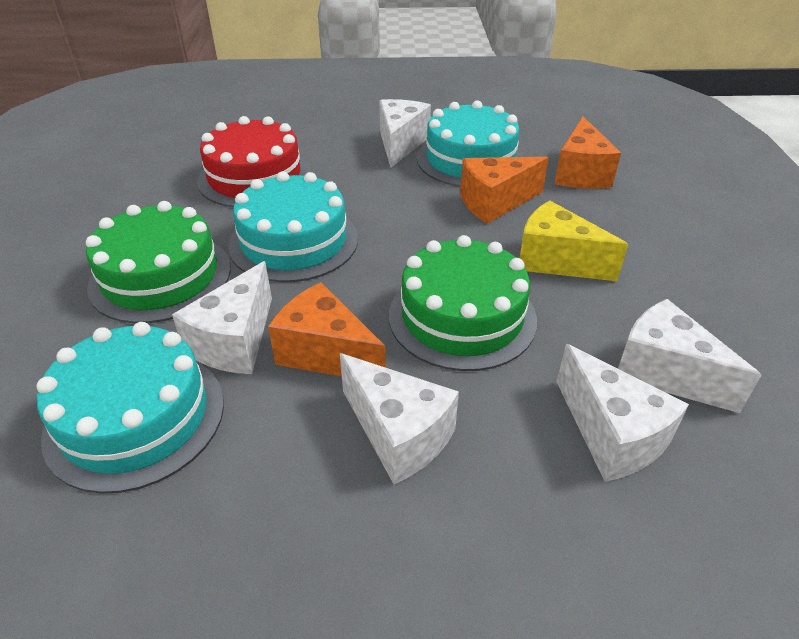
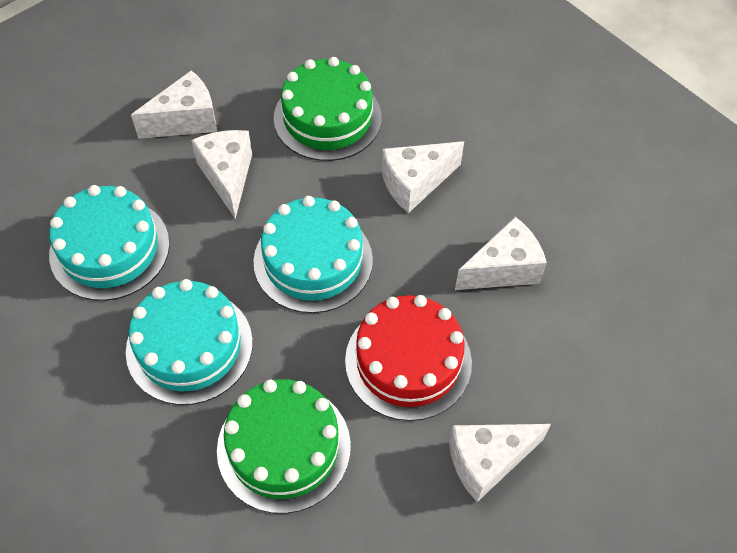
orange cheese: [268,282,386,376] [460,157,549,224] [554,116,621,189] = 3 -> none = 0
yellow cheese: [520,201,628,281] = 1 -> none = 0

